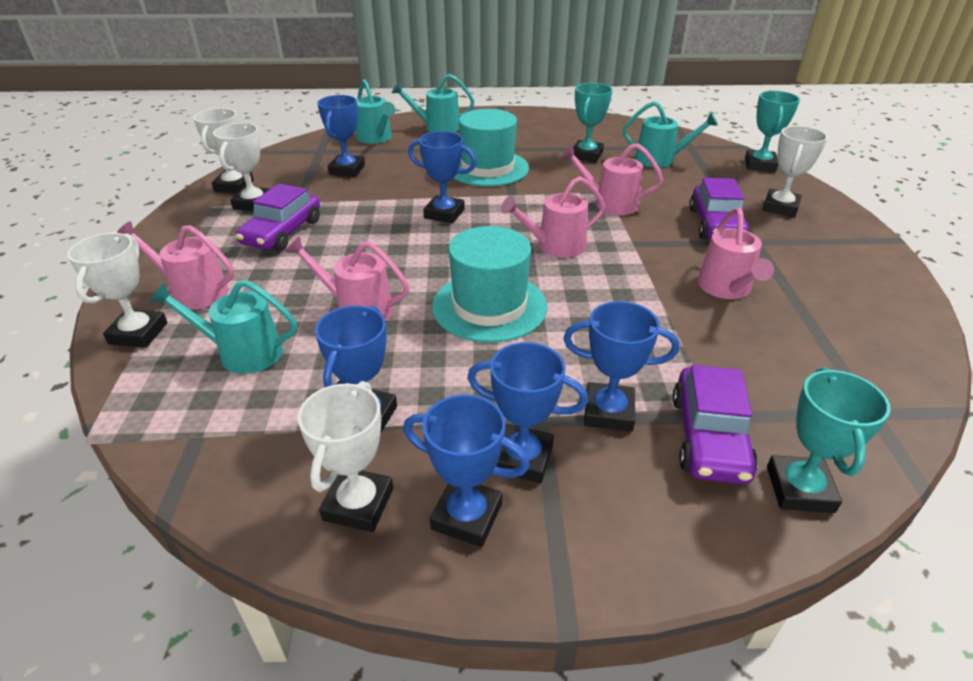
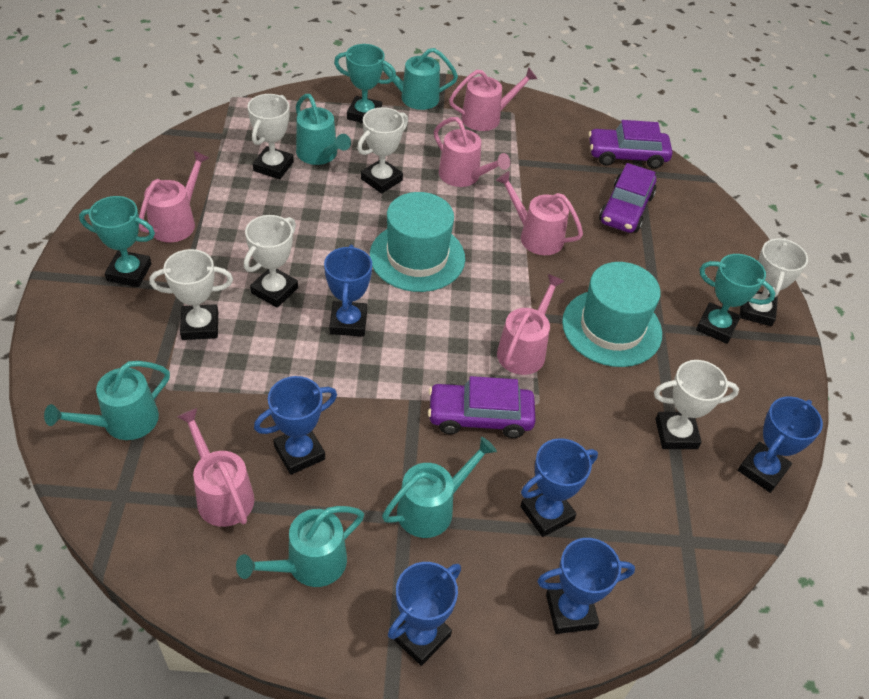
pink watering can: [117,221,234,310] [285,236,409,321] [501,176,605,258] [561,143,663,215] [698,208,774,299] = 5 -> [139,150,209,242] [177,408,254,527] [434,117,510,187] [449,67,537,131] [495,171,583,255] [497,274,565,375] = 6
turquoise watering can: [150,280,297,374] [356,79,396,144] [392,74,474,132] [623,101,718,167] = 4 -> [44,361,170,440] [236,506,364,587] [296,94,351,165] [382,437,497,538] [383,48,458,110] = 5
white trophy: [67,233,168,348] [193,108,254,193] [213,123,270,211] [297,381,393,532] [762,126,828,217] = 5 -> [149,249,233,340] [244,215,298,308] [247,94,294,179] [357,107,408,194] [654,360,739,449] [740,238,808,326] = 6

